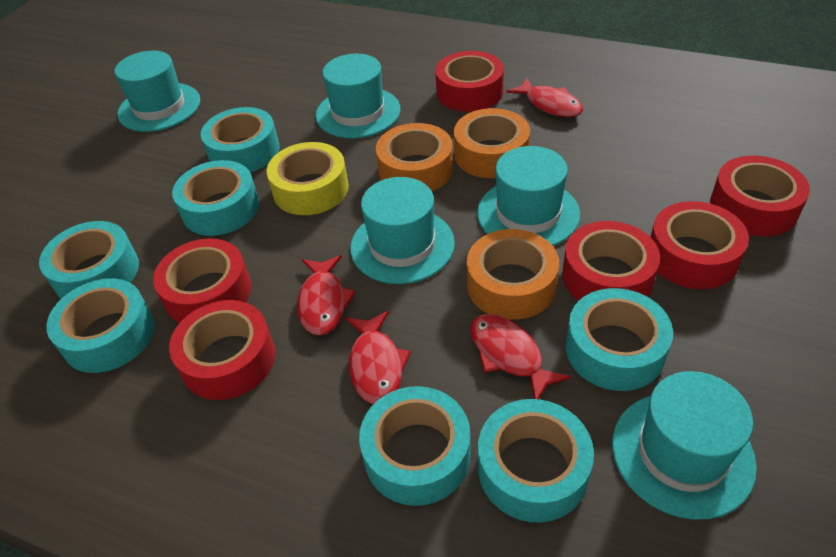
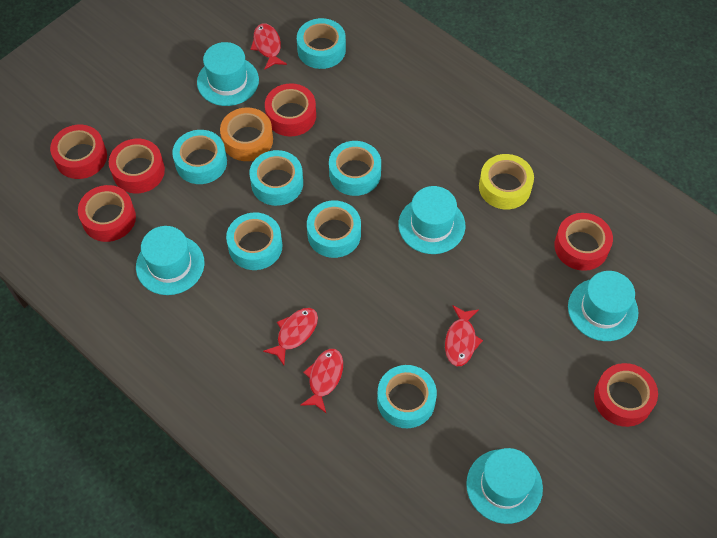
orange tape: [376,123,453,191] [454,108,530,178] [467,229,559,320] = 3 -> [220,107,273,161] = 1

